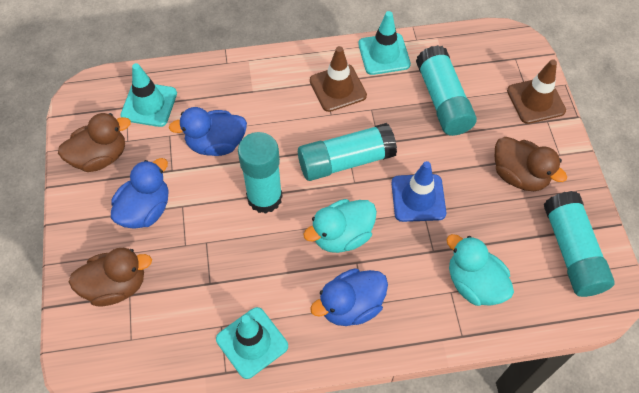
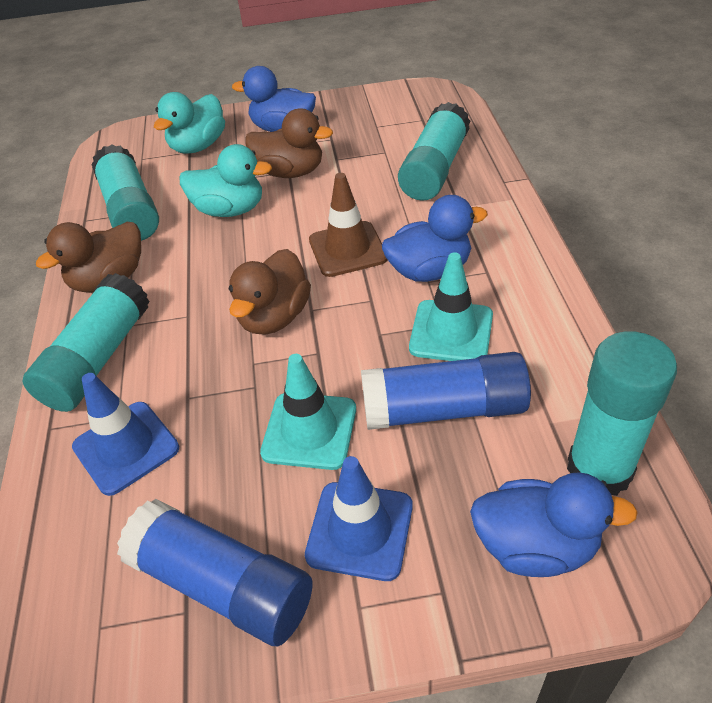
blue glue stick: none = 0 -> [117,499,313,646] [361,352,531,430] = 2
blue traffic cone: [391,161,446,222] = 1 -> [72,373,179,496] [305,456,413,581] = 2
brown traffic cone: [310,46,367,112] [507,59,566,124] = 2 -> [309,173,387,277] = 1
turquoise traffic cone: [120,63,177,127] [216,307,288,379] [358,11,411,75] = 3 -> [260,354,356,470] [409,252,493,361] = 2

